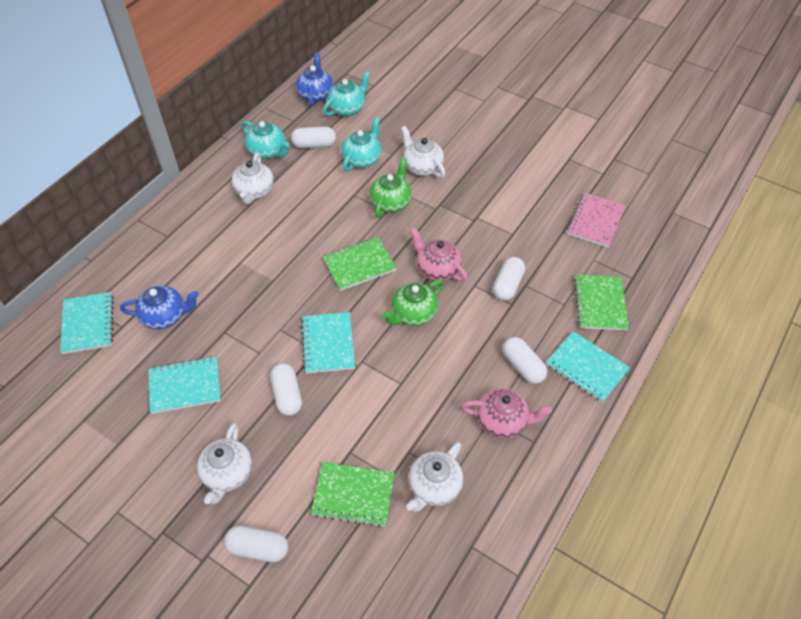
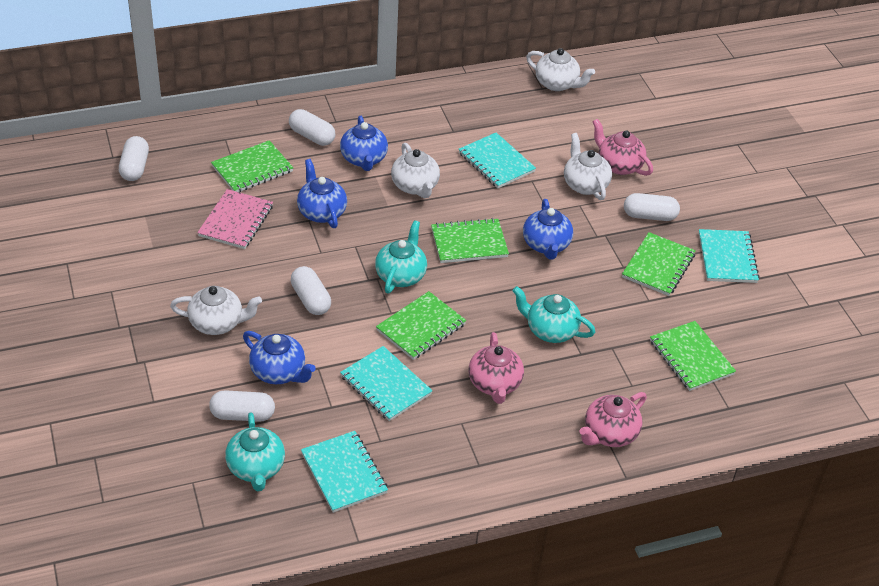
blue teapot: [120,286,199,329] [296,53,333,106] = 2 -> [243,331,316,384] [297,159,347,228] [340,116,388,171] [523,199,573,259] = 4
green notebook: [311,462,395,527] [323,237,397,291] [574,275,629,330] = 3 -> [211,140,293,192] [376,291,466,360] [431,218,509,263] [622,232,696,296] [650,321,736,391] = 5
green teapot: [369,158,412,218] [382,280,444,326] = 2 -> none = 0
pink teapot: [410,227,468,282] [461,388,552,438] = 2 -> [469,332,524,404] [579,392,647,447] [593,119,653,176] = 3

